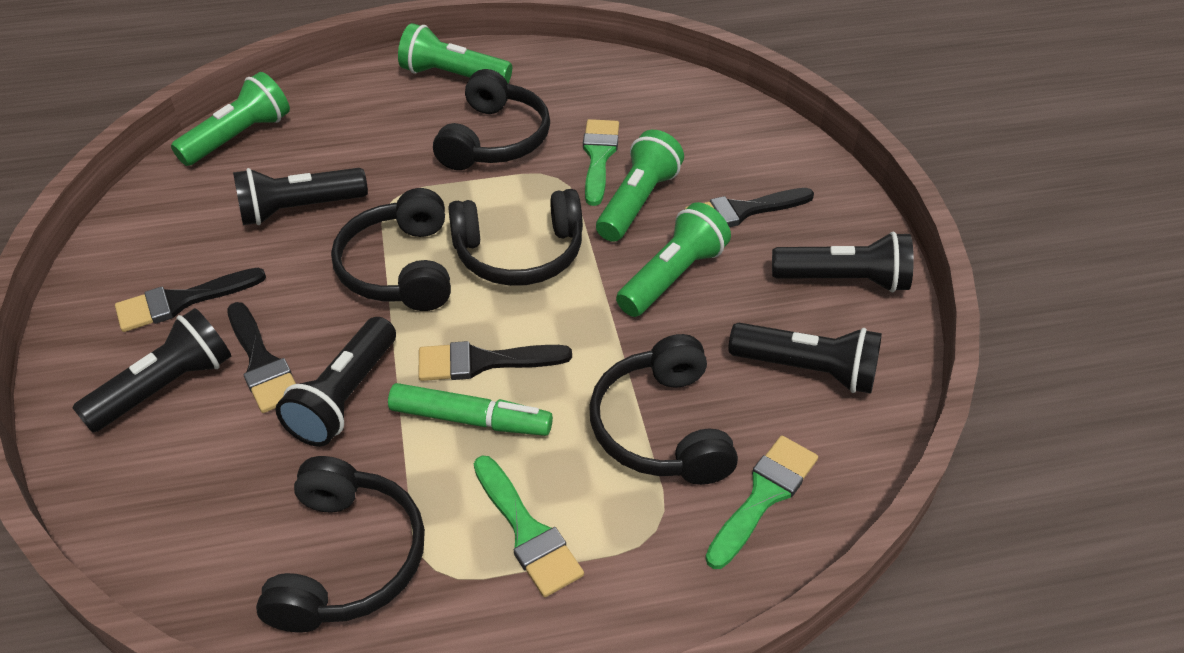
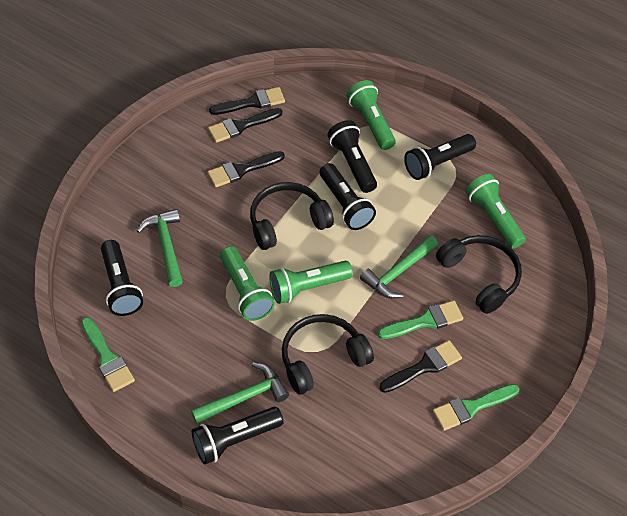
black headphones: [256,456,425,632] [331,188,451,311] [433,69,550,170] [448,189,583,286] [589,334,738,485] = 5 -> [250,182,334,250] [282,314,374,395] [436,235,522,314] = 3
green hammer: none = 0 -> [137,209,183,287] [191,363,289,424] [360,235,438,298] = 3
green marker: [388,383,553,436] = 1 -> none = 0

